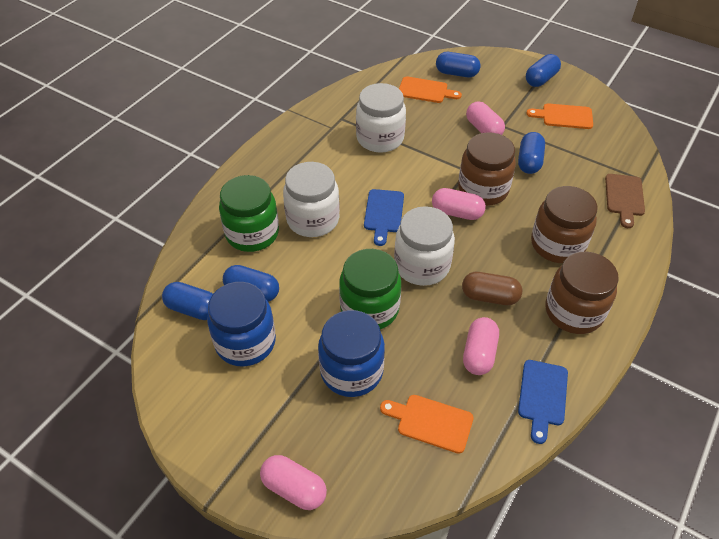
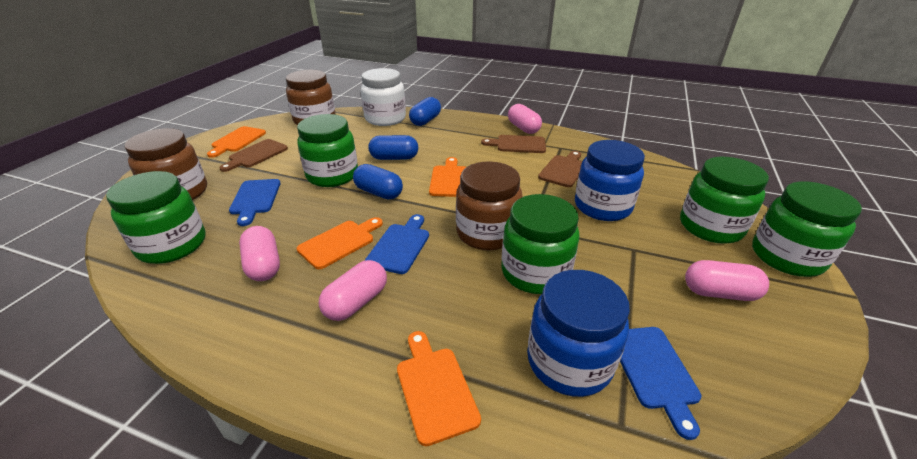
blue capsule: [162,282,213,320] [223,265,279,302] [436,52,480,77] [518,132,545,174] [526,54,561,87] = 5 -> [353,164,403,199] [368,135,418,160] [409,97,441,126] = 3
blue cutting board: [364,189,404,246] [518,360,568,444] = 2 -> [229,179,281,226] [365,214,429,274] [620,327,701,440] = 3
brown capsule: [462,272,522,305] = 1 -> none = 0
brown cutting board: [605,174,645,228] = 1 -> [219,139,288,172] [481,135,546,153] [538,151,582,187] = 3
green jar: [219,175,279,252] [339,249,401,329] = 2 -> [106,171,206,264] [297,114,358,187] [501,194,580,294] [680,157,769,244] [752,181,862,277] = 5
orange cutting board: [380,395,473,454] [399,76,462,103] [526,103,593,129] = 3 -> [207,126,266,158] [297,217,383,269] [397,331,481,446] [429,157,466,197] = 4
white jar: [283,162,340,237] [356,83,406,153] [394,206,455,286] = 3 -> [361,68,406,126] = 1

